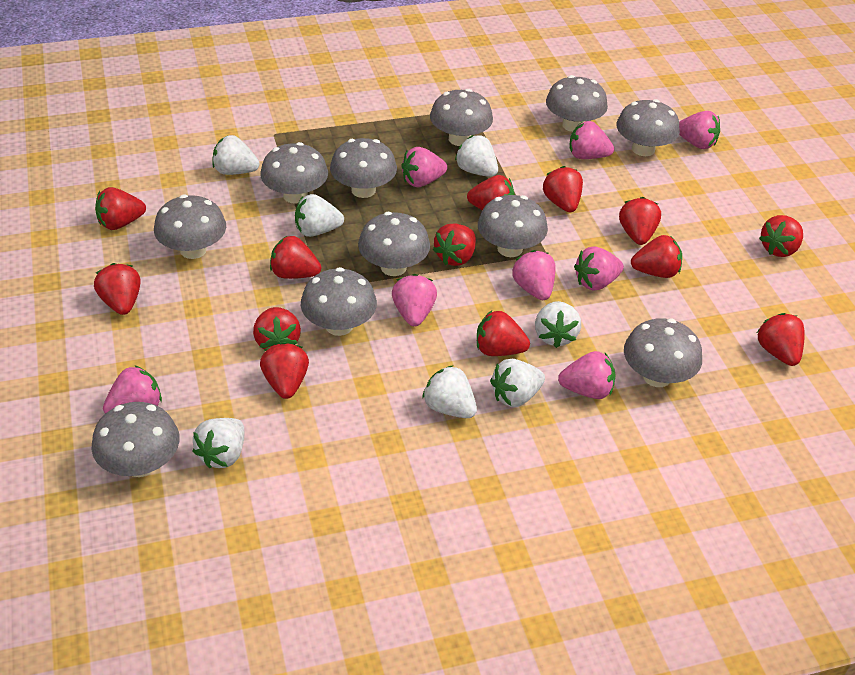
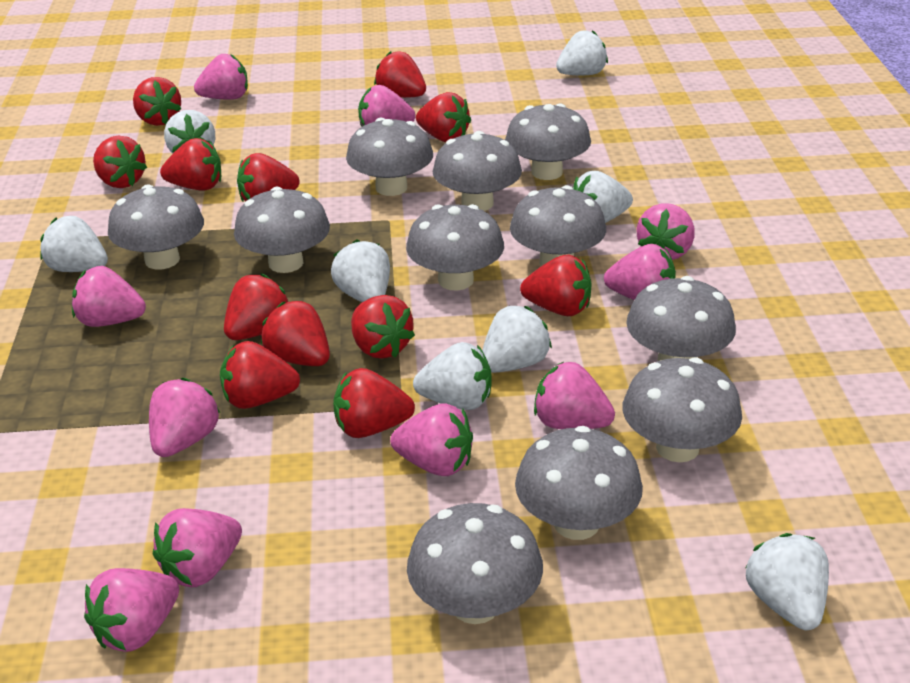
pink strawberry: [103,365,162,414] [392,274,437,327] [401,147,447,187] [512,250,556,300] [558,351,616,399] [570,121,614,159] [574,246,624,291] [679,111,720,149] = 8 -> [72,266,146,327] [84,568,179,652] [149,378,220,457] [153,508,242,587] [194,54,248,100] [358,85,416,127] [390,403,473,476] [534,362,615,429] [604,244,676,300] [637,203,695,260] = 10
red strawberry: [94,263,141,315] [95,187,146,230] [253,307,301,349] [260,342,309,399] [270,235,321,279] [433,223,476,266] [467,175,515,210] [477,310,530,356] [543,166,583,212] [619,197,661,245] [631,235,682,278] [757,313,805,366] [759,215,803,257] = 13 -> [93,135,147,188] [133,77,181,126] [160,138,221,191] [220,341,300,409] [224,274,288,340] [237,153,300,202] [261,301,330,366] [333,368,415,438] [351,295,415,359] [374,51,426,98] [416,92,471,142] [520,254,591,316] = 12
white strawberry: [193,418,245,469] [213,135,259,175] [295,194,344,237] [422,365,477,418] [455,135,498,177] [490,359,545,407] [535,301,581,348] = 7 -> [40,216,108,272] [164,110,215,154] [331,239,390,302] [413,342,492,410] [482,306,552,373] [556,30,608,76] [573,171,633,223] [745,533,829,630] = 8

